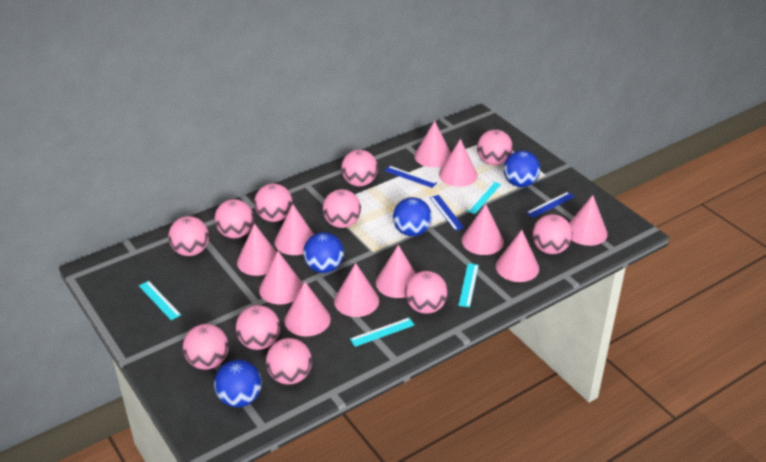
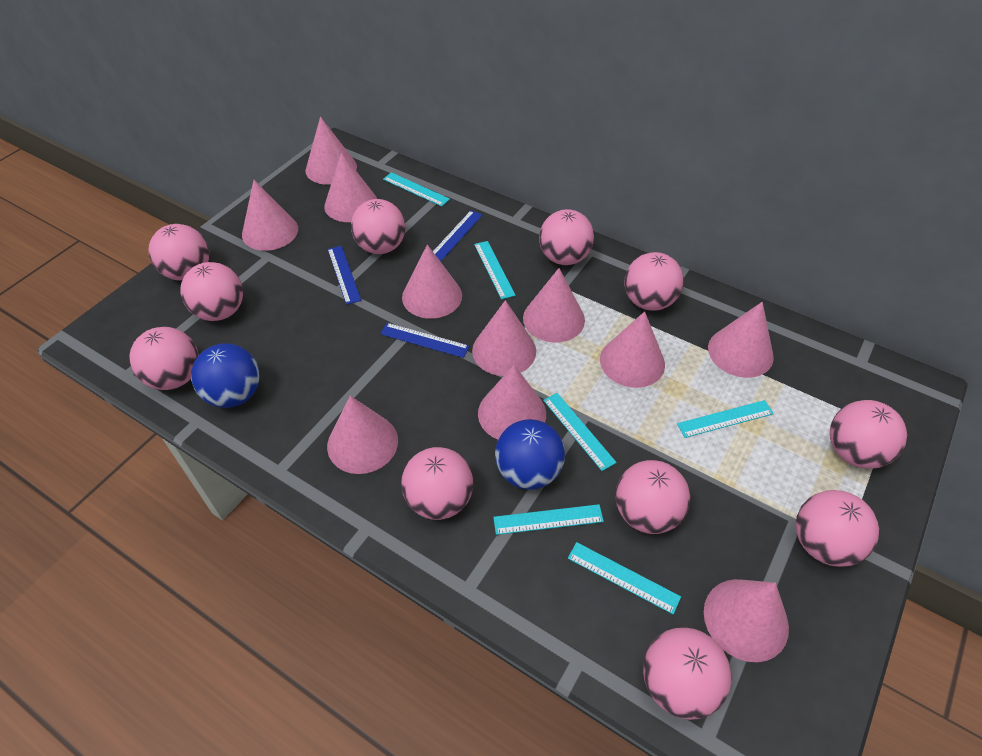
blue ball: [214,360,262,407] [303,232,344,273] [393,197,432,236] [504,150,540,187] = 4 -> [191,343,260,408] [495,419,565,490] = 2
turquoise ruler: [139,281,181,320] [350,318,414,347] [458,263,479,307] [466,181,501,214] = 4 -> [383,172,450,206] [474,241,516,299] [493,504,604,535] [543,393,617,471] [568,542,681,615] [677,400,774,438] = 6

